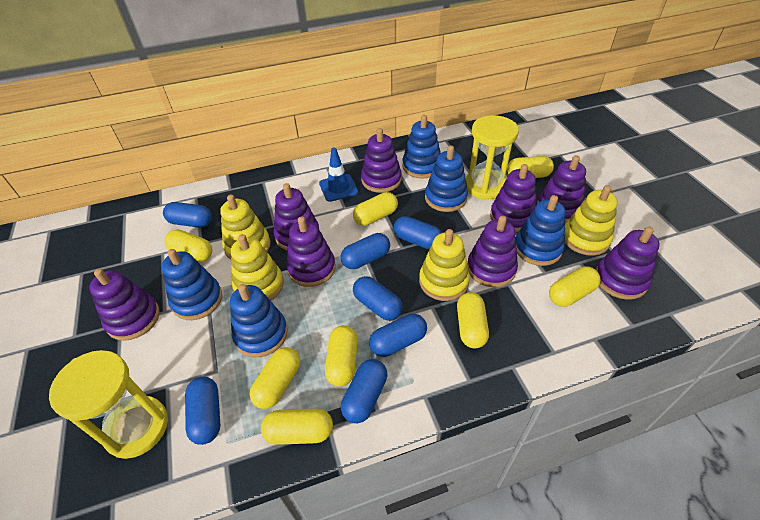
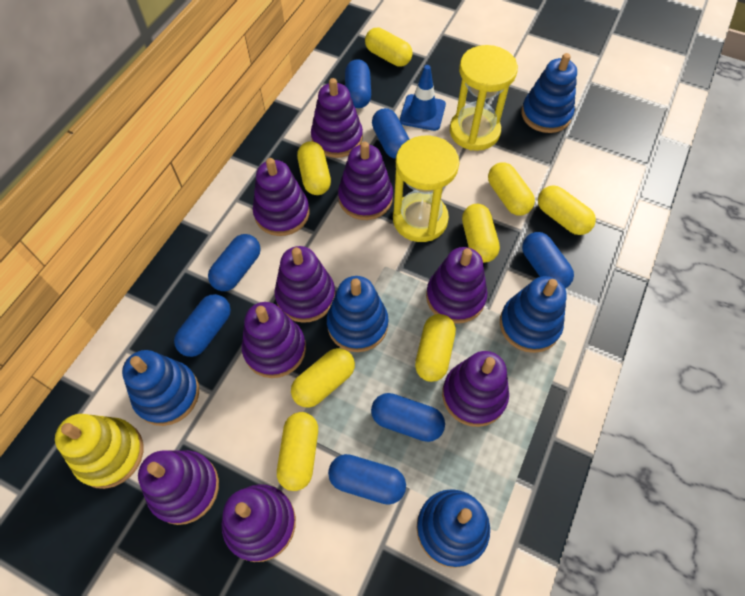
purple stacking toy: [89,269,160,341] [274,183,319,251] [286,216,336,287] [361,128,402,193] [467,216,518,287] [490,164,537,232] [537,155,586,223] [596,226,659,300] = 8 -> [138,450,219,525] [222,484,296,562] [242,302,306,378] [253,158,309,236] [275,246,335,323] [311,78,363,158] [338,142,393,220] [426,247,487,324] [442,351,509,427] = 9
yellow stacking toy: [220,195,271,260] [231,234,284,301] [419,229,470,301] [564,185,618,256] = 4 -> [55,414,143,489] = 1

